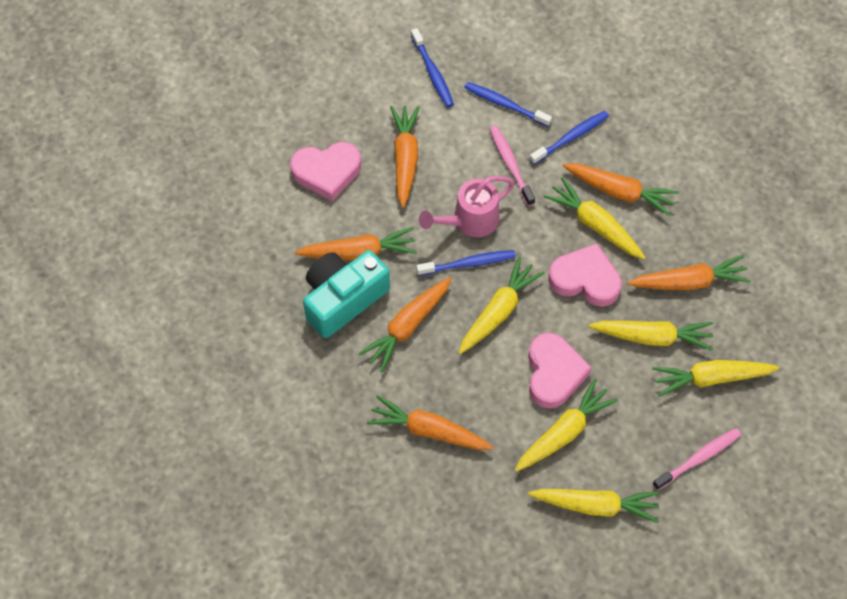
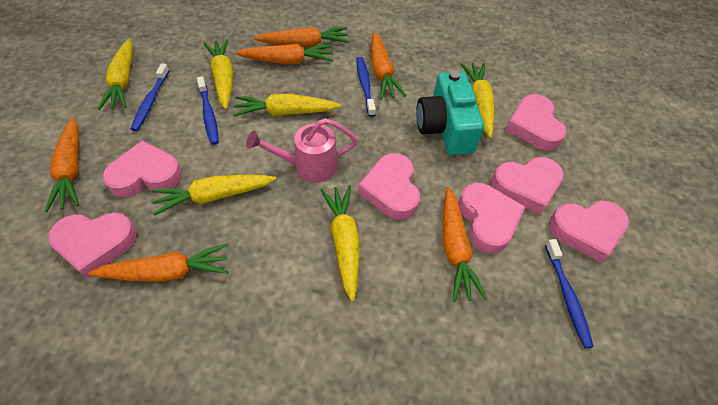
pink heart: [290,142,361,201] [528,333,592,409] [548,243,622,307] = 3 -> [48,213,137,278] [103,140,182,197] [358,153,420,220] [458,183,525,253] [491,157,564,214] [506,94,567,150] [549,200,629,263] = 7
pink toothbrush: [490,126,535,206] [652,428,741,491] = 2 -> none = 0

